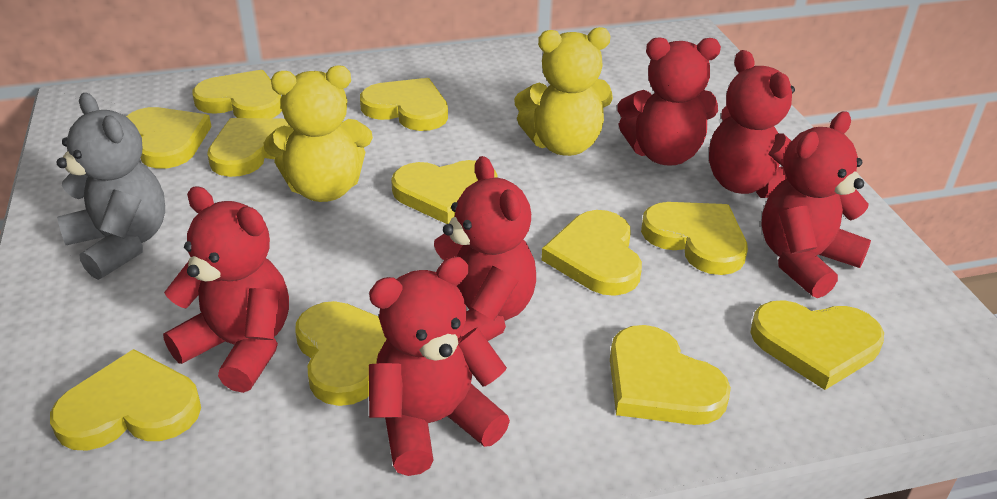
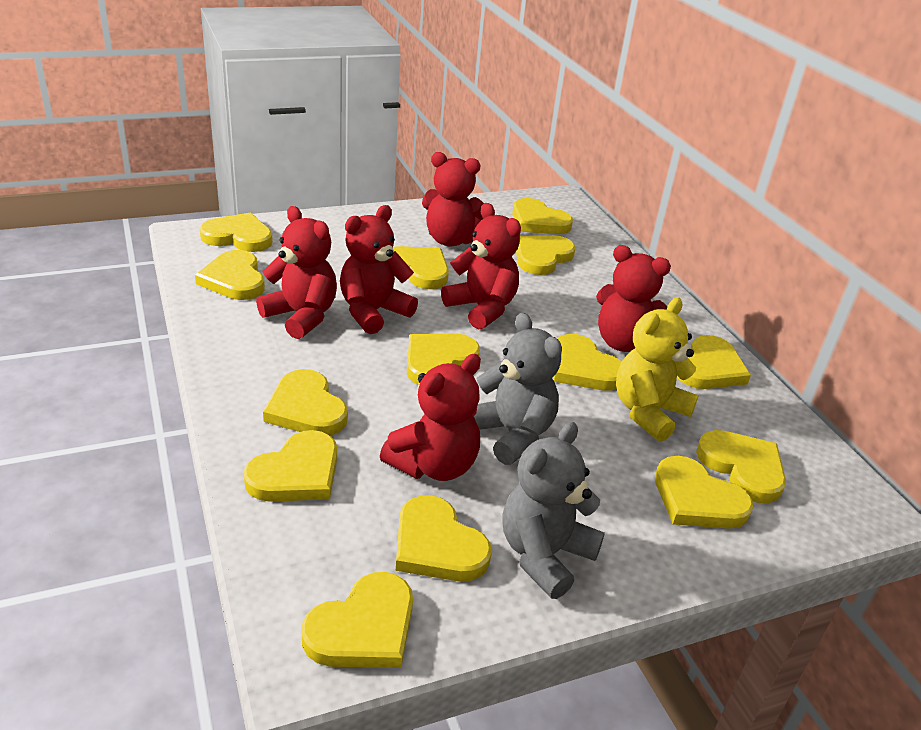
grey teddy bear: [56,93,165,280] = 1 -> [474,313,562,465] [502,422,605,599] = 2
yellow heart: [50,349,201,451] [126,107,212,169] [192,70,282,118] [207,118,294,177] [295,301,387,406] [360,78,448,131] [391,160,498,224] [542,210,642,296] [610,325,731,425] [641,202,748,275] [750,300,884,390] = 11 -> [195,250,265,300] [199,213,273,252] [243,430,337,501] [263,369,348,436] [301,572,413,668] [393,246,449,289] [396,495,492,581] [407,334,480,385] [512,198,573,234] [516,235,575,275] [554,334,621,391] [655,456,753,529] [677,335,751,389] [696,430,786,503] = 14
yellow teddy bear: [263,66,373,202] [514,27,613,156] = 2 -> [616,297,699,442] = 1

